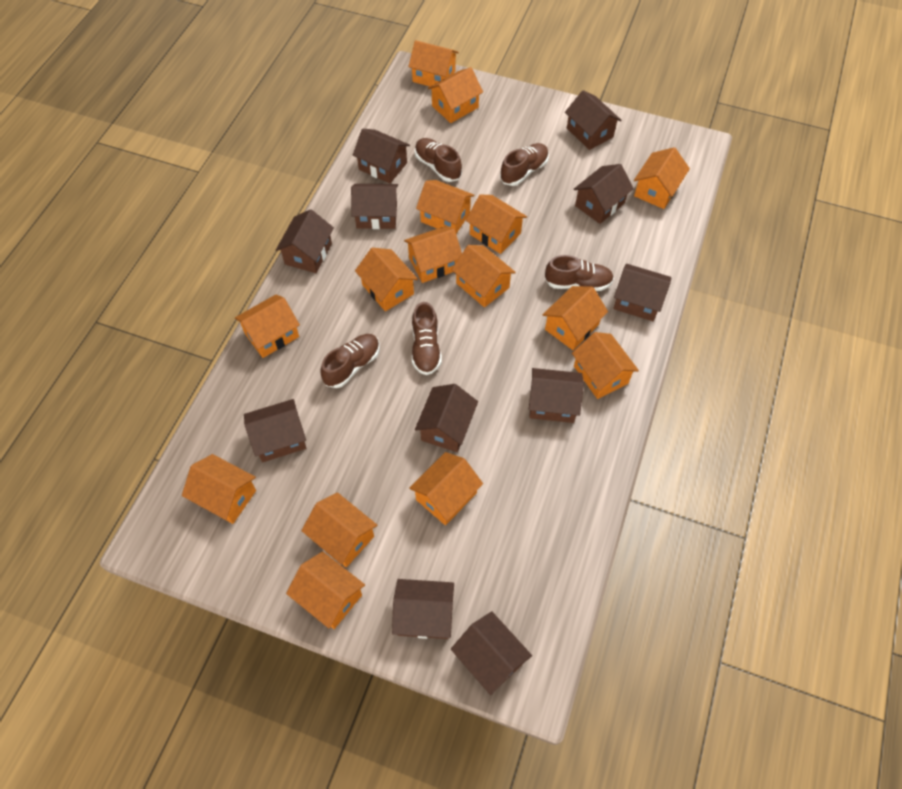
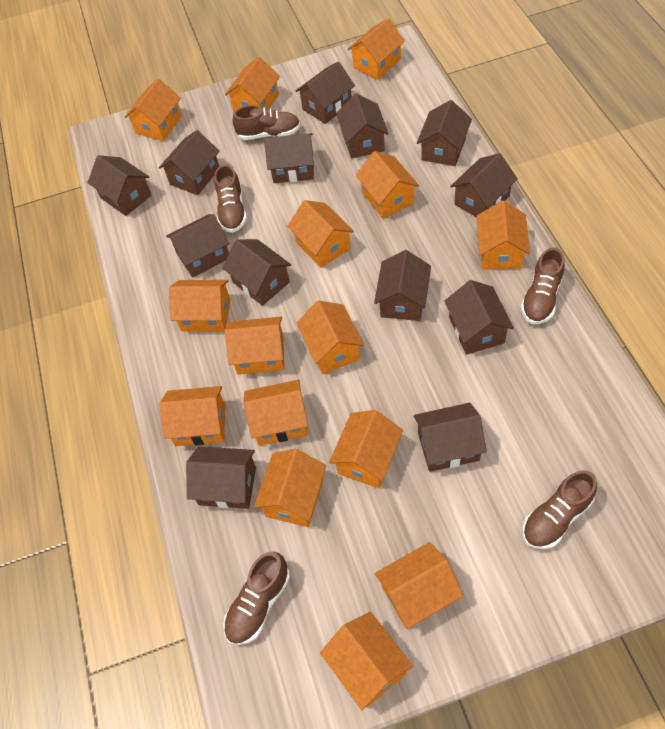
brown house: [244,399,306,462] [276,209,334,273] [351,184,398,229] [353,129,410,184] [392,579,454,639] [415,384,478,452] [451,611,532,695] [529,368,584,423] [565,90,622,150] [573,164,634,224] [613,264,671,321] = 11 -> [87,155,151,216] [159,130,220,195] [166,214,230,278] [186,446,256,509] [223,239,291,306] [264,133,314,183] [296,61,355,124] [336,93,389,159] [374,250,431,321] [414,403,487,472] [417,100,472,166] [445,280,514,355] [450,153,518,217] = 13

